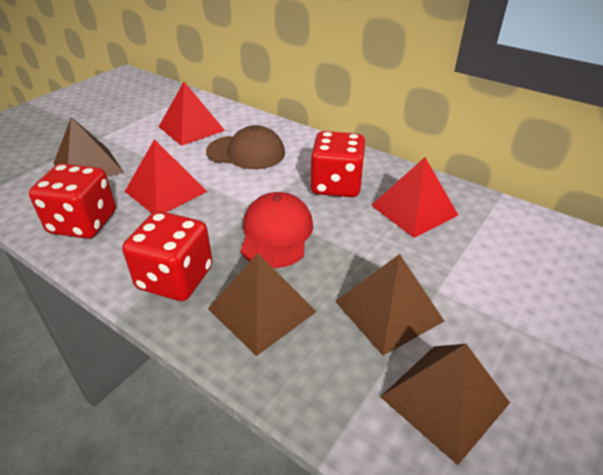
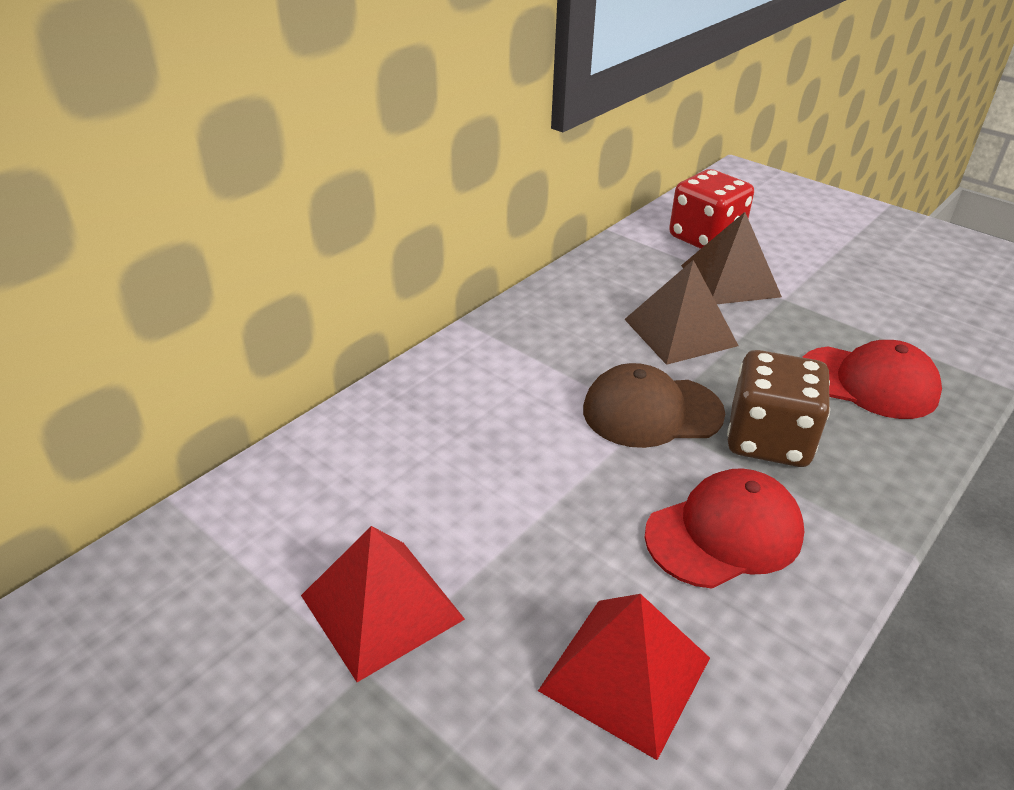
brown dice: none = 0 -> [727,350,830,467] = 1
brown pyramid: [54,117,124,177] [208,253,316,356] [335,254,444,355] [380,344,510,465] = 4 -> [624,260,739,365] [681,212,782,304] = 2
red cap: [241,192,313,268] = 1 -> [645,468,804,588] [802,340,942,419] = 2
red dice: [29,163,116,239] [122,211,213,301] [310,131,365,197] = 3 -> [669,169,754,249] = 1
red pyramid: [125,139,207,213] [159,82,225,146] [371,157,458,238] = 3 -> [301,526,465,682] [538,594,710,760] = 2

